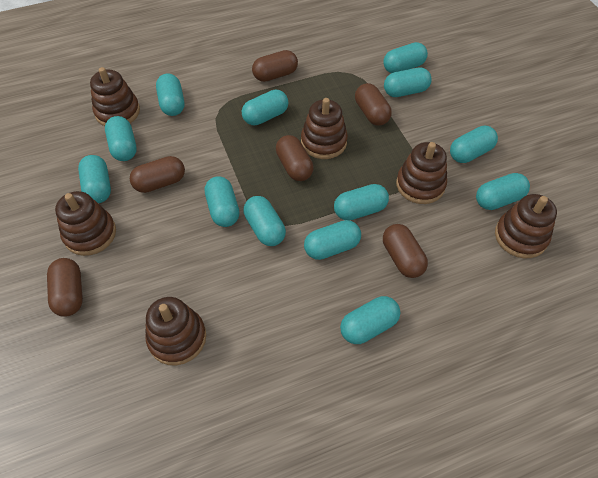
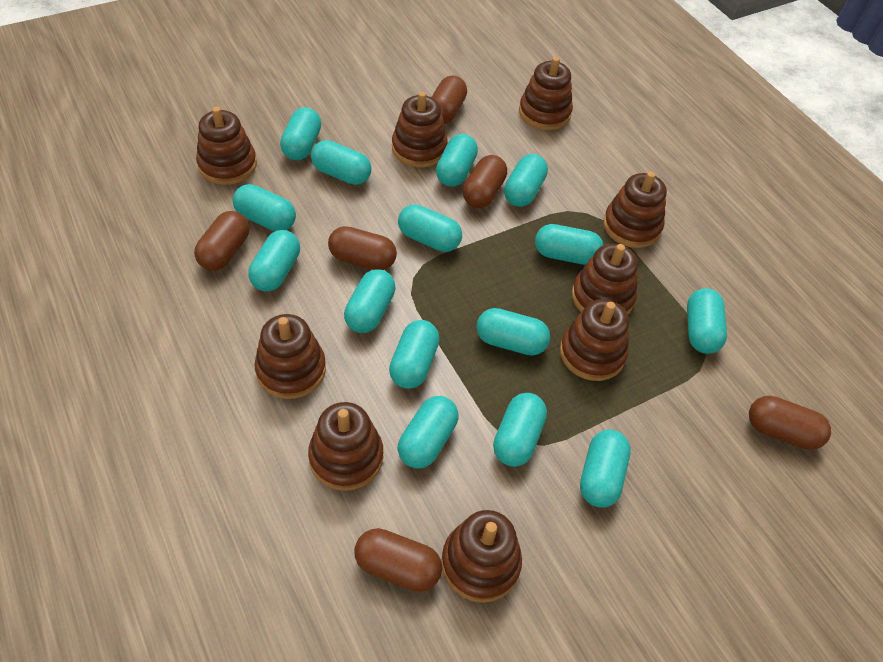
brown stacking toy: [55,191,116,256] [90,67,140,126] [145,297,206,366] [301,98,348,159] [396,142,447,204] [495,194,557,258] = 6 -> [196,107,257,185] [254,314,326,399] [308,402,383,491] [392,92,448,167] [441,510,522,603] [519,57,573,130] [560,299,629,381] [572,243,638,314] [603,171,667,248] = 9
turquoise capsule: [78,155,111,203] [105,116,137,161] [156,73,184,116] [205,176,239,227] [242,90,288,125] [243,196,286,246] [304,220,361,260] [334,184,389,220] [340,296,400,344] [383,42,428,73] [384,67,431,97] [450,126,498,163] [476,173,530,210] = 13 -> [233,184,296,231] [248,230,300,291] [280,107,321,160] [311,140,371,185] [344,269,396,333] [389,320,440,389] [398,204,462,252] [398,396,458,469] [436,134,478,187] [476,308,550,356] [493,393,547,467] [504,154,548,207] [535,224,603,265] [580,430,631,508] [687,288,727,354] = 15

